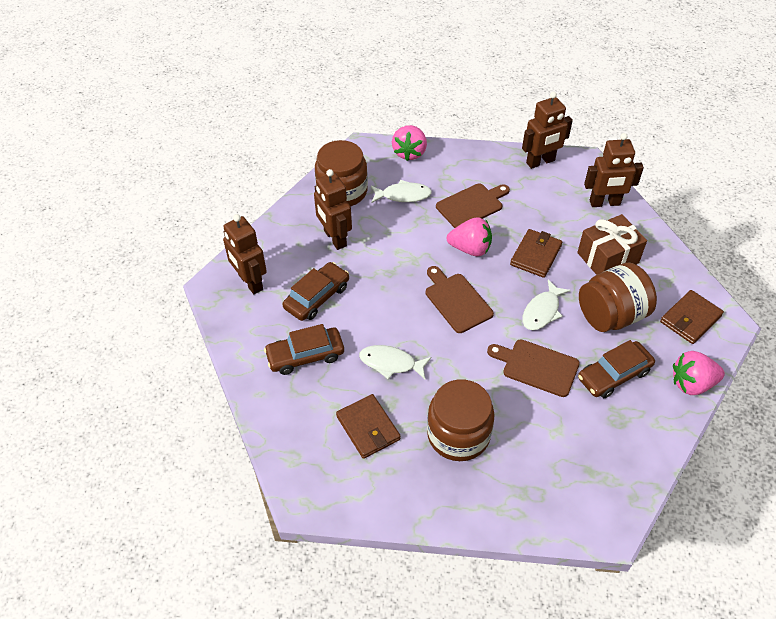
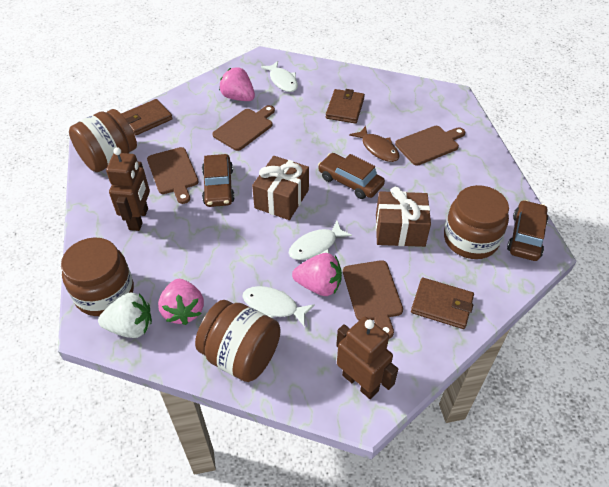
brown cutting board: [426,266,494,333] [436,183,510,228] [487,339,580,397] = 3 -> [147,147,199,204] [212,105,275,151] [343,260,403,339] [395,126,465,165] = 4
brown fish: none = 0 -> [349,126,399,162] = 1
brown gift: [577,214,647,275] = 1 -> [252,156,309,220] [376,187,431,247] = 2
brown jar: [315,140,368,207] [427,379,494,461] [579,262,657,332] = 3 -> [61,237,134,316] [69,109,137,172] [195,300,281,382] [444,185,509,259] = 4
brown robot: [223,214,267,294] [314,169,352,250] [522,92,573,169] [584,133,644,207] = 4 -> [106,147,150,231] [336,317,398,399] = 2
white strawberry: none = 0 -> [98,292,152,338] = 1

